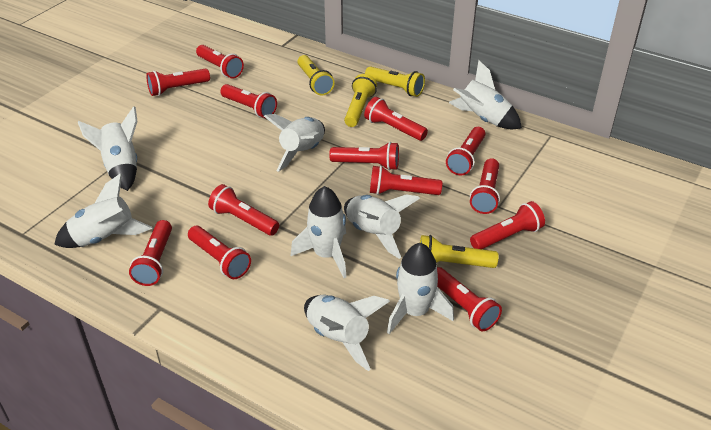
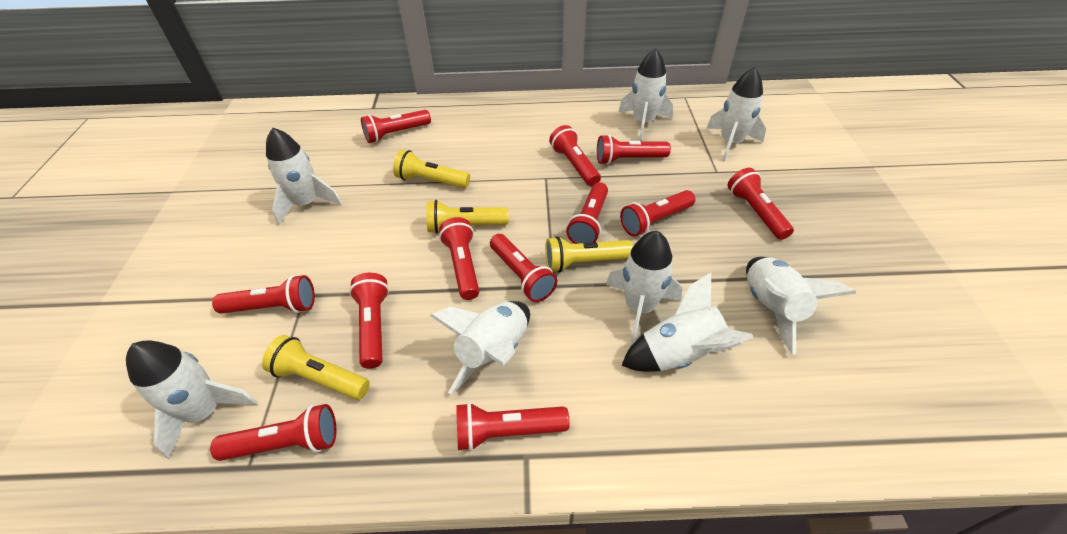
red flashlight: [129,220,172,286] [146,69,210,96] [188,226,251,279] [196,45,244,79] [208,184,279,236] [220,84,277,118] [329,142,399,170] [364,97,428,141] [370,166,442,195] [437,267,502,331] [446,127,486,175] [470,158,500,214] [470,201,545,249] = 13 -> [210,404,336,461] [212,275,315,314] [349,273,389,369] [361,110,431,143] [439,217,479,300] [457,402,570,451] [490,234,557,302] [549,125,601,186] [566,182,608,244] [597,134,671,165] [620,190,695,236] [728,168,794,240] = 12

